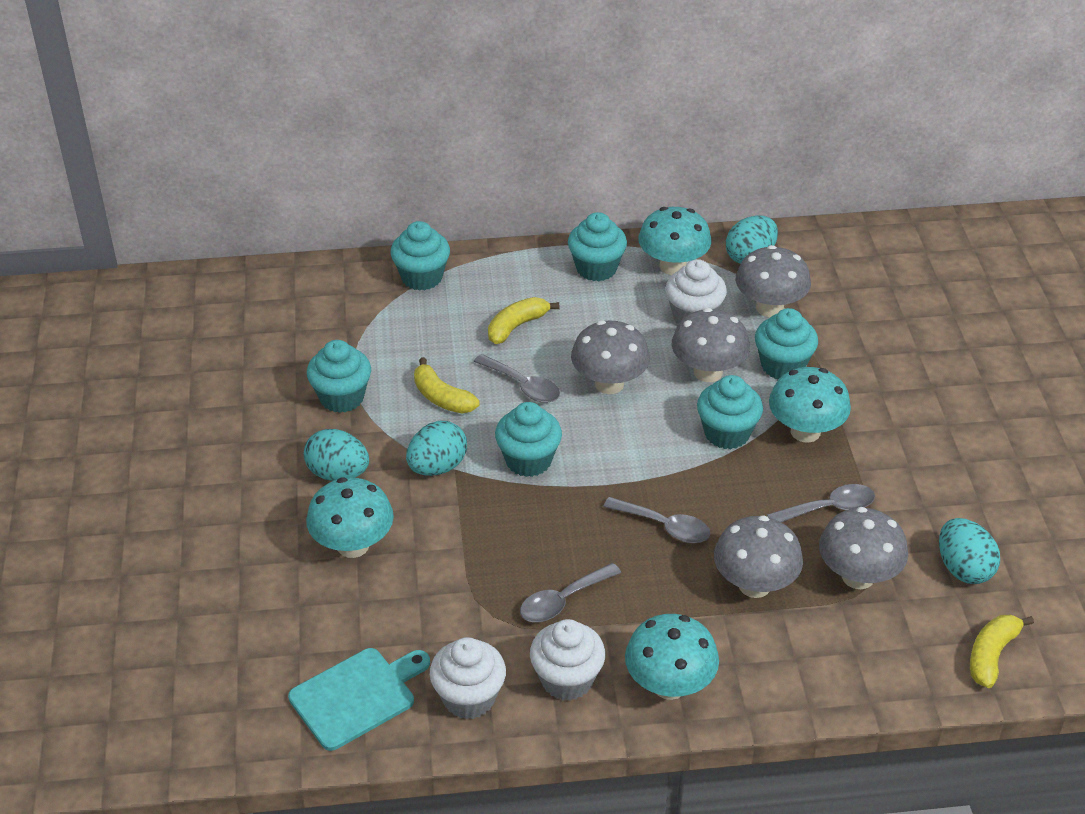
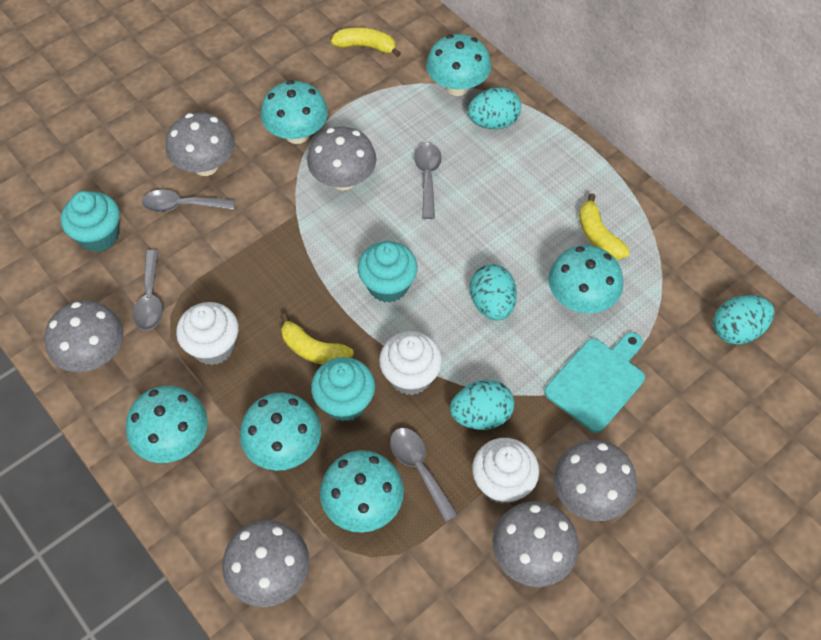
grey mushroom: [571,320,650,394] [672,308,750,382] [714,515,803,598] [736,245,811,317] [819,507,908,589] = 5 -> [45,300,124,372] [166,112,235,176] [222,520,310,607] [307,126,377,191] [492,501,579,587] [553,440,637,521] = 6
turquoise cupcake: [307,340,371,413] [390,221,450,291] [495,402,562,477] [568,212,627,281] [697,375,763,449] [755,308,818,379] = 6 -> [61,191,120,252] [311,357,375,422] [358,241,418,303] = 3
turquoise mushroom: [306,477,394,558] [625,614,719,700] [638,207,712,275] [769,367,851,443] = 4 -> [126,386,208,463] [240,393,321,471] [261,80,328,144] [320,450,404,533] [426,34,491,96] [548,245,623,313] = 6

